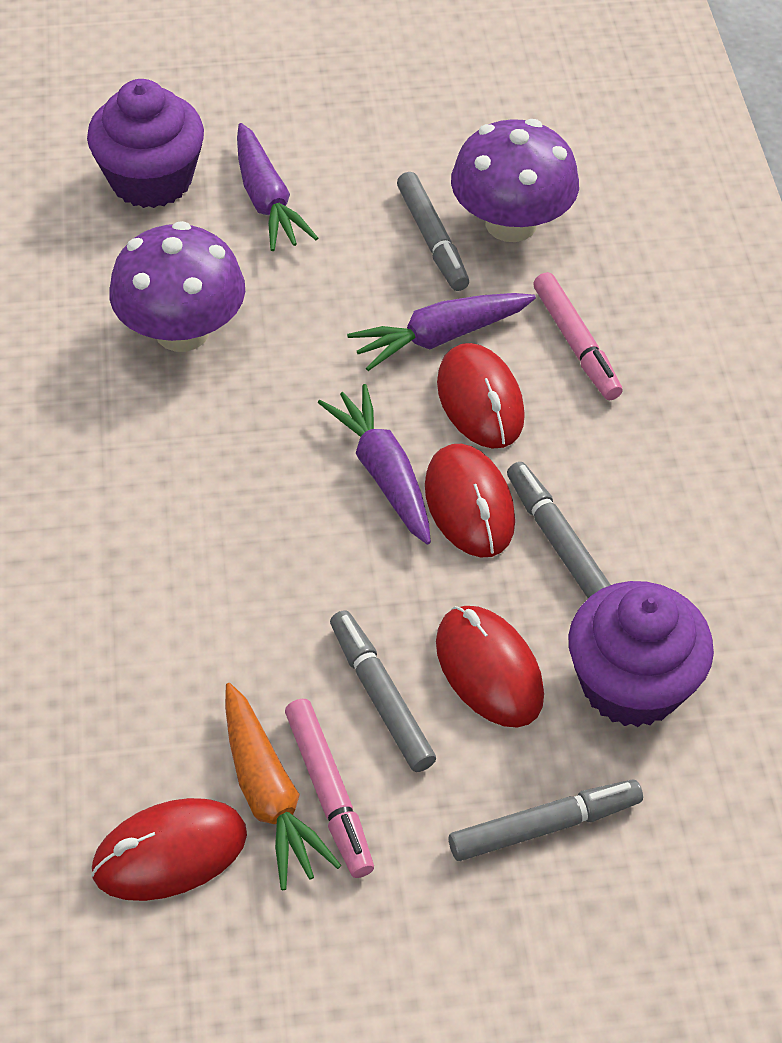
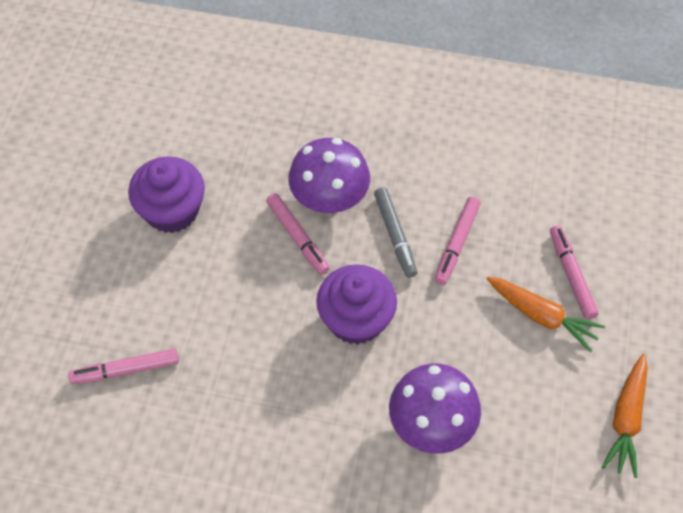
grey marker: [330,610,436,772] [397,172,469,291] [449,780,643,861] [507,462,611,598] = 4 -> [374,187,417,278] = 1
orange carrot: [225,683,341,890] = 1 -> [487,277,605,352] [602,354,648,478] = 2
pink marker: [285,699,374,878] [533,272,623,400] = 2 -> [68,349,179,384] [266,193,330,275] [435,197,481,285] [550,225,599,319] = 4
purple carrot: [237,123,318,251] [318,384,431,544] [347,293,536,371] = 3 -> none = 0
red mouse: [91,798,247,901] [425,444,515,557] [436,606,544,728] [437,343,525,448] = 4 -> none = 0

